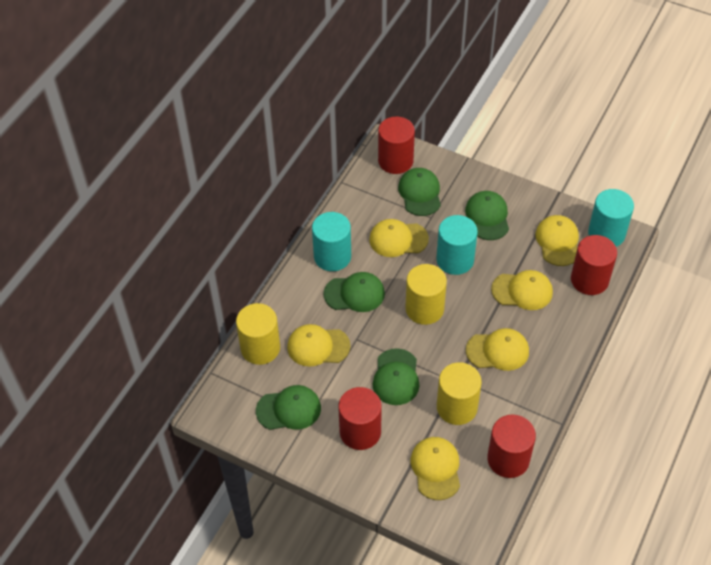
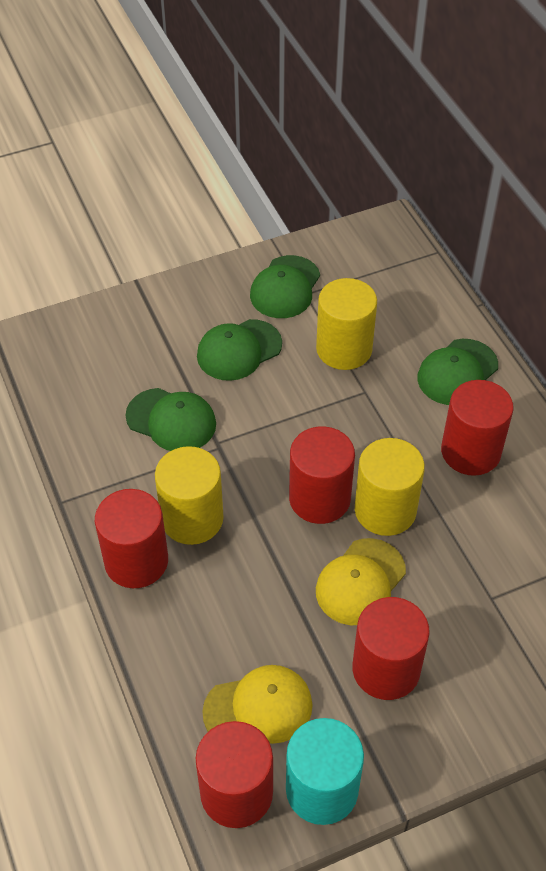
green cap: [256,385,321,430] [324,272,385,312] [373,348,419,405] [398,168,441,216] [465,191,509,240] = 5 -> [126,388,216,451] [197,319,282,381] [250,255,320,318] [418,339,498,405] = 4
red cylinder: [338,387,382,450] [378,116,415,174] [487,414,536,478] [571,235,617,295] = 4 -> [95,489,168,588] [196,721,273,828] [289,426,355,524] [352,597,430,700] [441,380,514,476] = 5
turquoise cylinder: [312,212,351,271] [436,215,478,275] [588,189,634,247] = 3 -> [286,718,364,825] = 1
yellow cap: [287,324,351,367] [369,219,429,257] [411,437,460,500] [466,328,529,371] [491,270,553,310] [535,215,579,266] = 6 -> [202,665,312,744] [316,538,406,625] = 2

